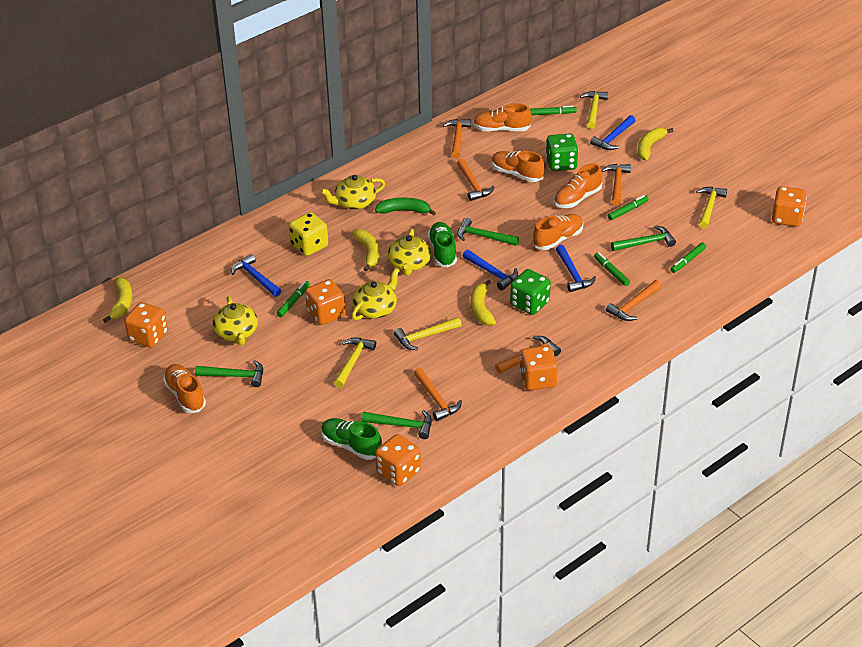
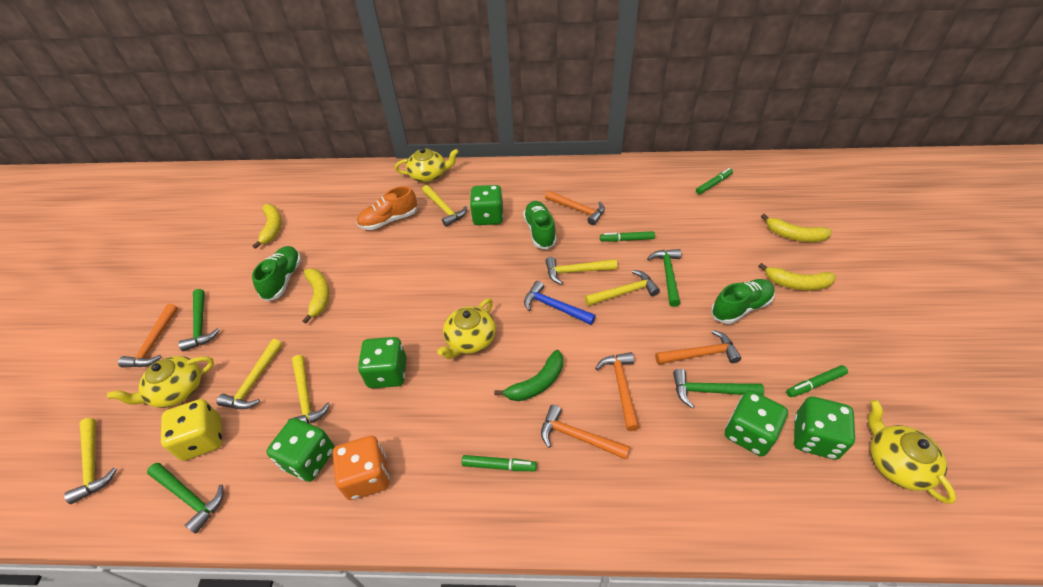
blue hammer: [231,254,281,297] [463,250,518,290] [556,245,596,292] [590,115,636,150] = 4 -> [524,281,596,325] = 1
green dice: [510,269,551,315] [546,134,578,171] = 2 -> [266,418,335,482] [358,337,407,388] [470,185,503,225] [725,390,788,456] [794,396,855,460] = 5
green marker: [277,281,310,317] [530,105,577,115] [594,252,630,286] [608,195,649,220] [670,242,706,273] = 5 -> [461,455,537,471] [600,231,655,242] [696,168,733,194] [786,365,848,397] = 4
green shoe: [321,418,382,460] [428,222,457,267] = 2 -> [252,246,301,301] [523,201,557,249] [711,279,775,324] = 3
orange dice: [125,302,168,348] [305,279,346,325] [375,434,421,486] [520,346,558,390] [772,186,807,227] = 5 -> [333,436,390,500] = 1
orange hammer: [414,368,462,421] [443,119,471,158] [457,159,494,201] [495,336,561,374] [602,164,631,206] [606,280,661,321] = 6 -> [118,304,178,368] [541,405,630,459] [545,191,605,225] [595,352,640,431] [655,330,741,365] = 5
orange shoe: [163,364,206,413] [473,103,532,132] [491,151,545,182] [533,214,583,250] [554,163,602,208] = 5 -> [357,186,418,230] = 1
yellow hammer: [334,338,376,388] [394,317,462,350] [580,91,608,129] [696,187,727,229] = 4 -> [64,418,117,504] [217,339,282,409] [288,355,330,423] [422,185,467,227] [546,257,617,285] [585,270,660,306] = 6

